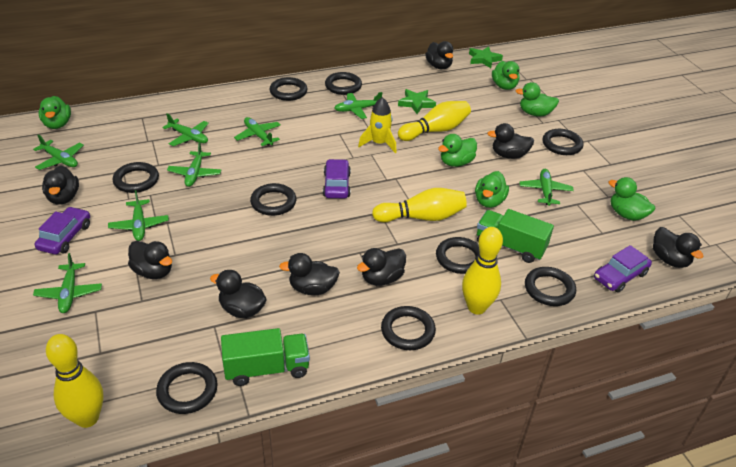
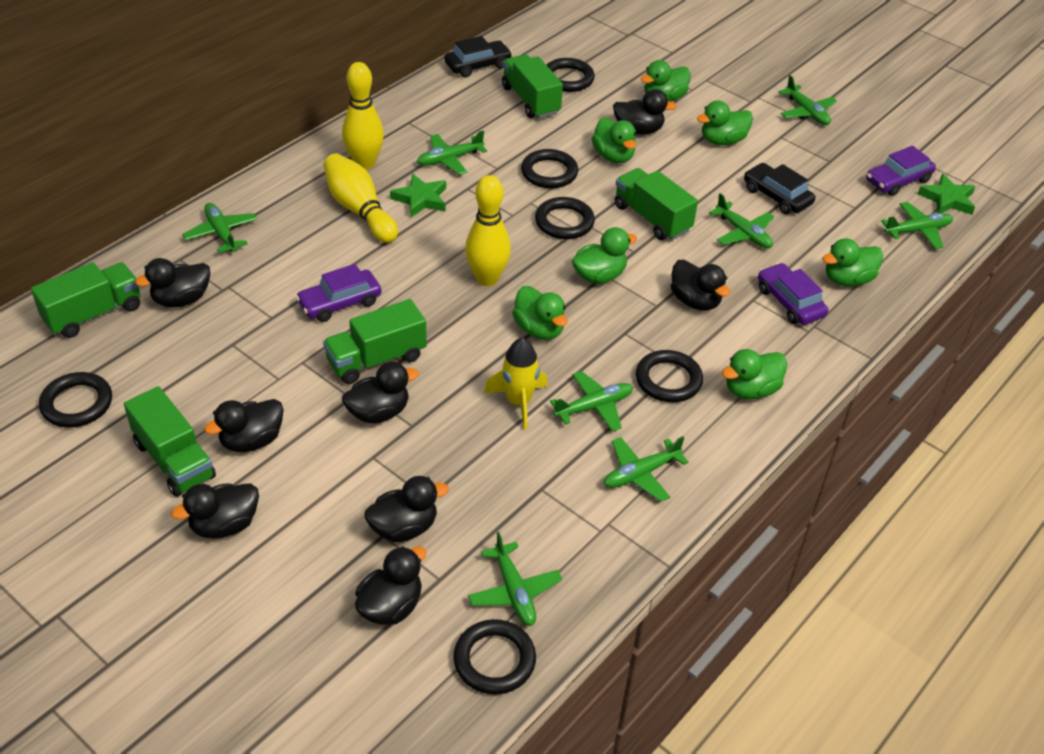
black car: none = 0 -> [444,36,512,77] [744,163,815,214] = 2
black ring: [113,162,159,193] [156,362,218,414] [250,183,296,216] [270,77,307,101] [325,72,362,95] [381,306,436,350] [436,237,479,274] [525,267,576,306] [542,129,583,155] = 9 -> [39,372,112,428] [453,619,536,695] [521,149,578,189] [535,197,595,239] [546,58,595,92] [636,350,703,402] = 6
green duck: [39,96,71,129] [438,134,477,167] [475,171,509,208] [492,61,520,90] [516,82,559,117] [608,177,655,221] = 6 -> [512,286,567,340] [572,227,637,284] [591,117,636,163] [641,60,691,102] [697,100,753,145] [722,349,787,399] [822,238,883,286] = 7
green truck: [221,328,310,386] [477,209,554,263] = 2 -> [31,262,140,338] [124,386,216,497] [323,299,427,384] [502,54,563,119] [615,168,698,240] = 5
yellow bowling pin: [46,334,104,428] [372,188,467,222] [398,101,471,141] [462,227,503,315] = 4 -> [324,153,398,243] [342,62,384,170] [465,175,511,286] = 3

